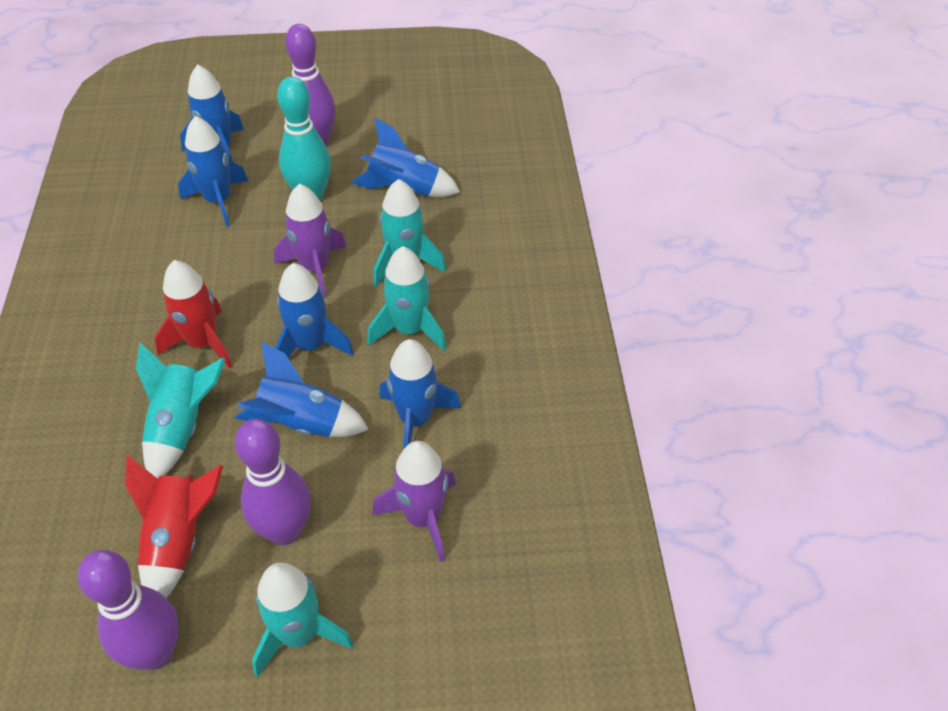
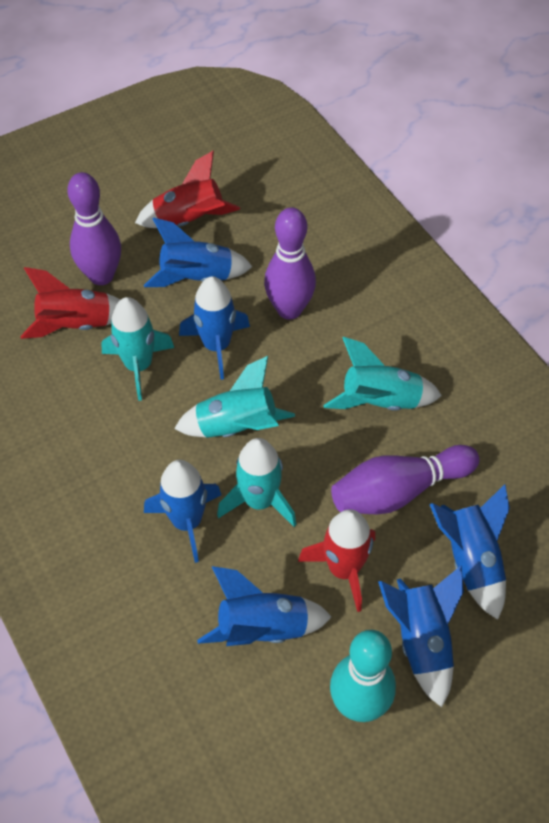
purple rocket: [274,184,347,298] [372,441,456,562] = 2 -> none = 0
red rocket: [125,456,223,598] [155,260,232,368] = 2 -> [20,267,121,339] [135,151,240,228] [298,509,375,612] = 3

